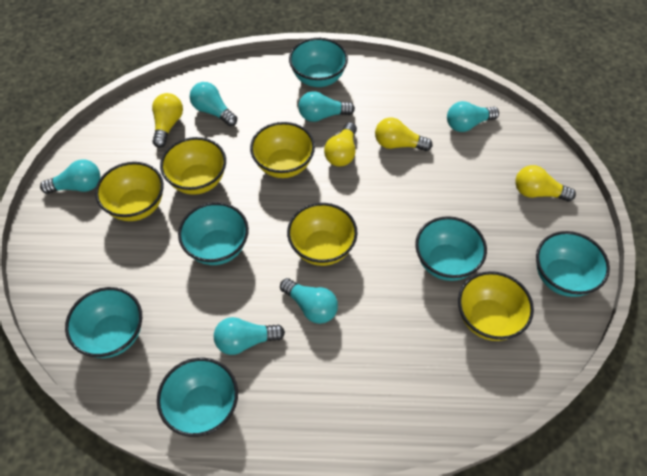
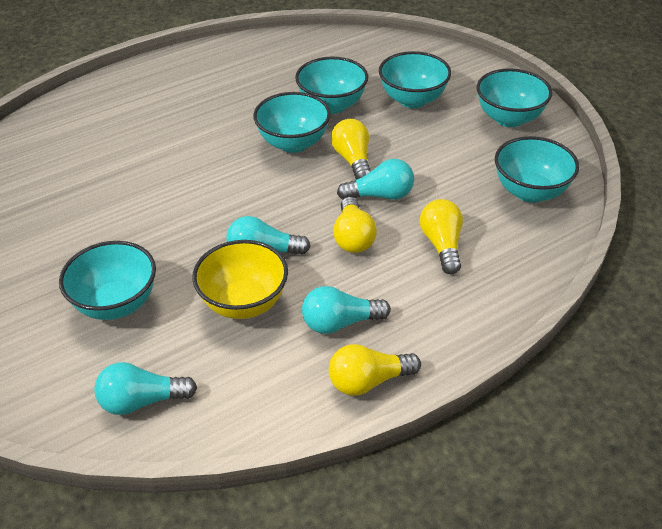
turquoise light bulb: [40,159,100,194] [190,82,237,126] [214,317,285,355] [280,278,338,324] [298,91,355,122] [447,101,499,132] = 6 -> [94,362,197,415] [226,216,311,255] [302,286,391,334] [337,159,414,200] = 4
yellow bowl: [95,162,164,221] [160,137,226,195] [250,122,315,178] [287,203,358,266] [458,271,534,341] = 5 -> [192,240,288,319] = 1

